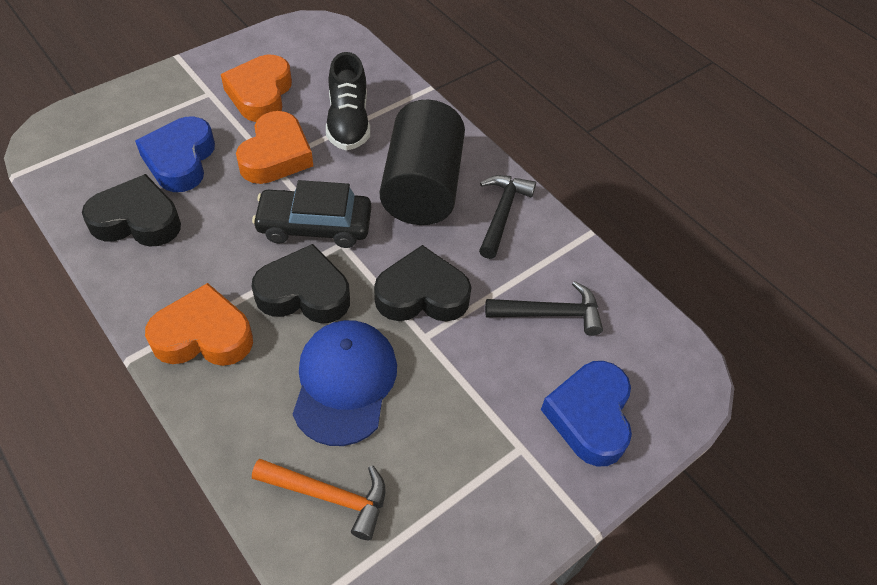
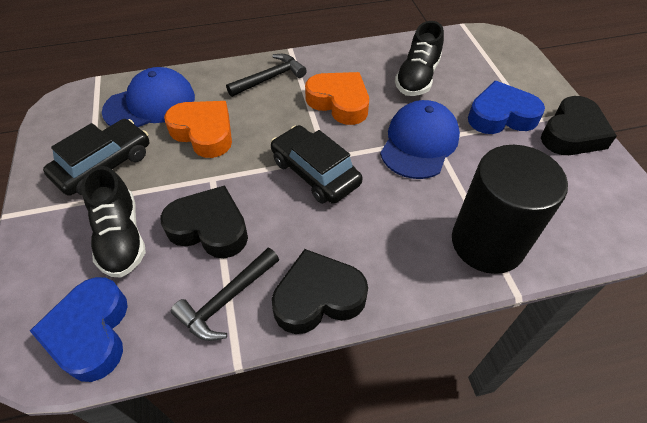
black car: [252,180,371,248] = 1 -> [43,119,149,196] [271,125,363,204] = 2
black shoe: [326,52,370,150] = 1 -> [81,166,146,278] [395,21,444,96] = 2
blue cap: [293,320,397,446] = 1 -> [102,67,195,127] [380,100,460,179] = 2
orange hammer: [252,458,386,540] = 1 -> none = 0
orange heart: [145,283,253,366] [221,55,292,122] [236,111,313,184] = 3 -> [164,101,232,158] [305,72,369,125] = 2

